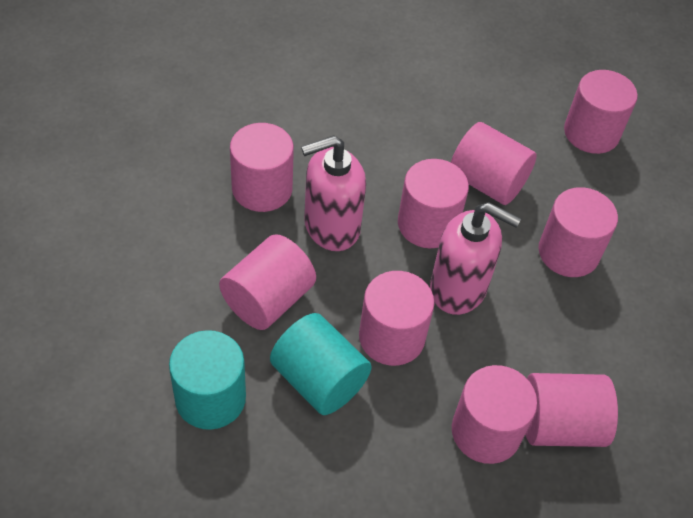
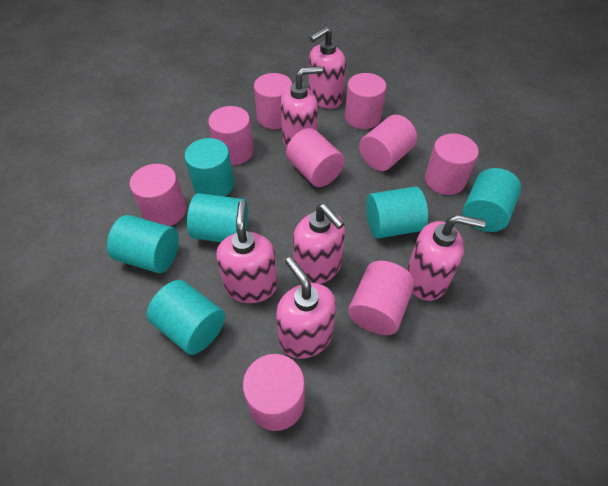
pink soap dispenser: [301,135,366,251] [430,202,521,315] = 2 -> [216,200,278,303] [276,257,336,359] [280,66,323,148] [293,203,345,284] [309,26,346,109] [407,214,486,301] = 6
turquoise cylinder: [169,330,246,430] [270,313,372,415] = 2 -> [107,215,179,273] [147,280,225,355] [184,138,234,197] [187,193,248,242] [366,186,428,239] [463,168,521,232] = 6

